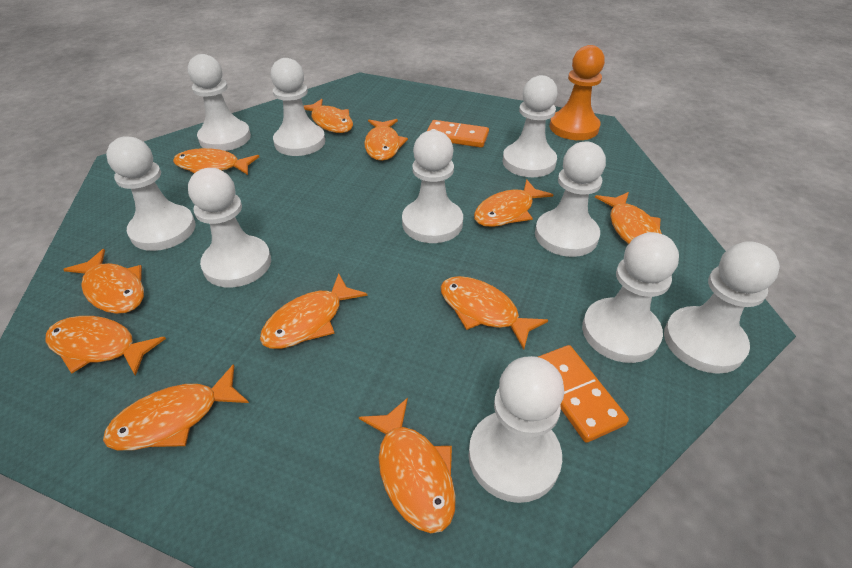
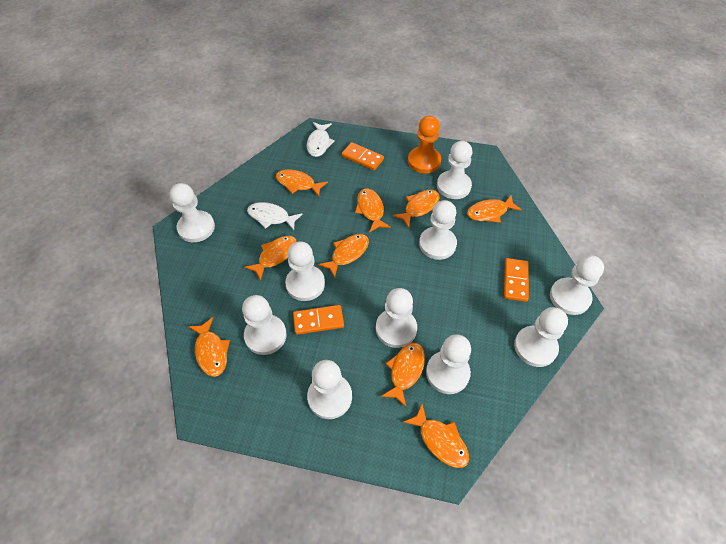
orange domino: [427,120,489,148] [538,345,629,443] = 2 -> [293,305,344,335] [341,142,384,170] [504,258,529,302] = 3
orange fish: [45,316,166,376] [63,249,144,314] [103,364,249,450] [173,148,259,175] [260,274,368,349] [303,99,353,133] [359,398,456,533] [364,119,408,161] [440,276,548,350] [474,179,553,227] [595,192,662,244] = 11 -> [188,317,230,377] [244,236,297,281] [276,169,328,197] [318,234,369,278] [355,188,391,233] [381,343,425,407] [393,190,440,228] [403,404,469,468] [467,195,522,223] = 9
white fish: none = 0 -> [247,202,303,230] [307,122,335,157] = 2

